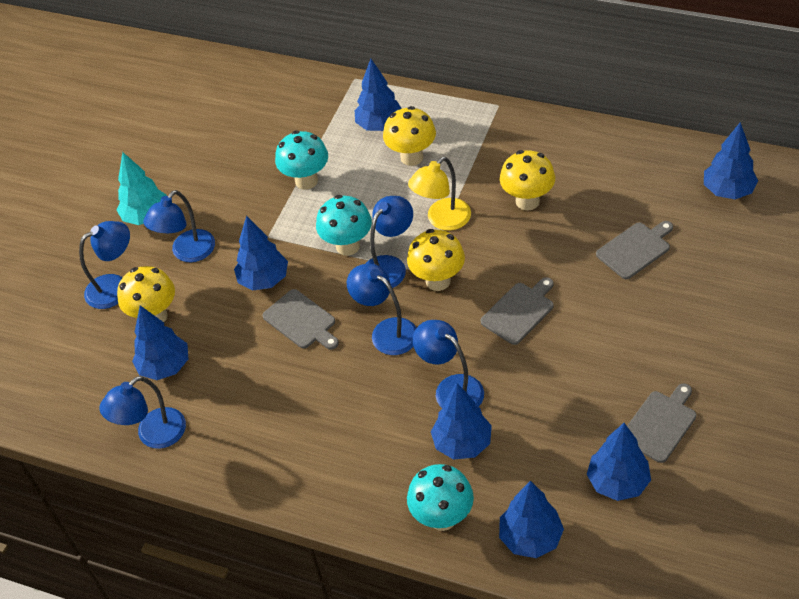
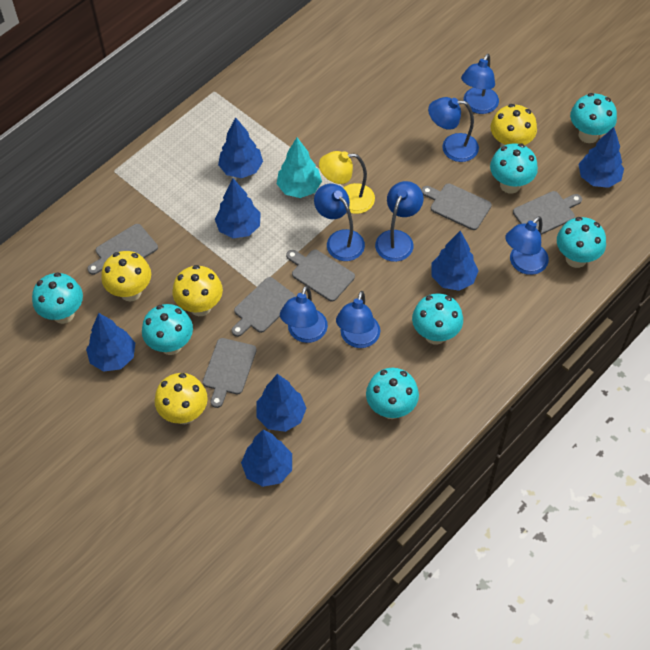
blue lamp: [79,221,130,309] [99,376,186,449] [143,190,215,262] [347,264,416,355] [365,196,413,288] [413,320,484,409] = 6 -> [280,286,328,343] [314,184,365,261] [336,291,380,348] [375,181,423,262] [428,97,479,162] [461,54,499,114] [505,216,549,275] = 7
grey cutting board: [263,289,339,350] [481,277,554,345] [596,221,673,279] [627,383,696,463] = 4 -> [87,224,158,275] [203,338,257,408] [231,277,296,337] [286,250,355,302] [421,183,492,230] [513,191,582,235] = 6
turquoise mushroom: [275,131,328,190] [316,195,372,256] [407,464,474,531] = 3 -> [32,273,83,324] [142,304,193,355] [366,368,419,419] [412,293,463,345] [490,143,538,193] [557,217,606,268] [570,93,617,143] = 7

